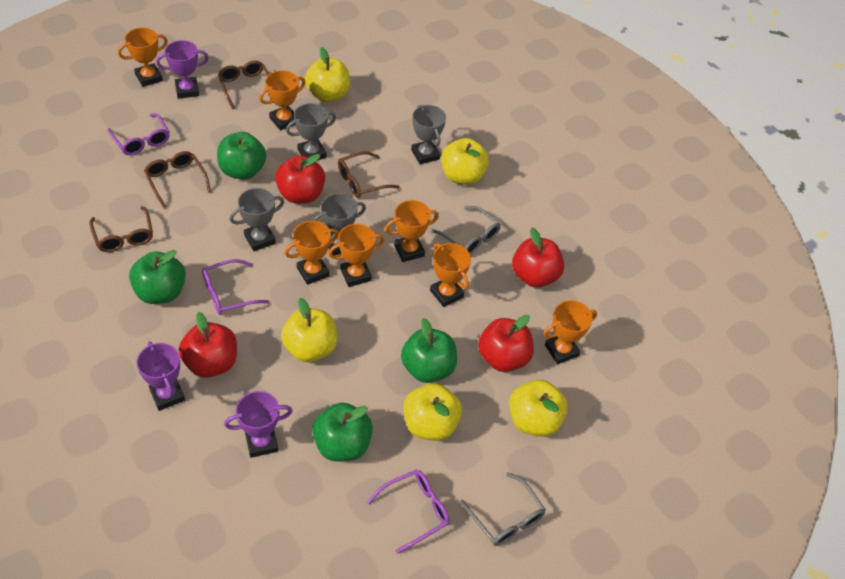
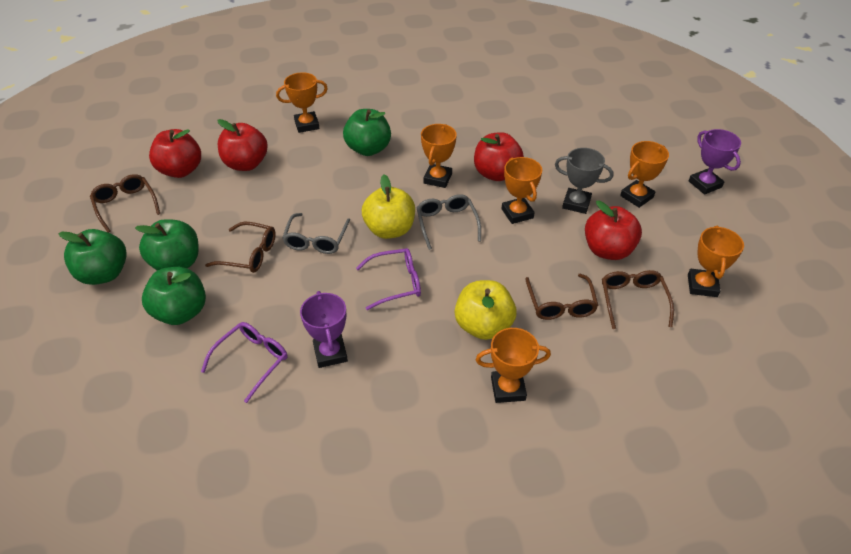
grey trophy: [230,188,284,251] [286,103,336,160] [313,193,366,255] [411,105,446,164] = 4 -> [555,148,613,214] = 1
orange trophy: [118,28,168,87] [259,70,306,131] [285,221,339,285] [328,224,385,287] [385,200,439,262] [430,243,471,307] [543,300,597,364] = 7 -> [276,72,328,133] [421,124,457,188] [476,328,551,403] [502,157,542,224] [620,141,669,208] [688,226,744,297] = 6
purple glasses: [108,113,169,155] [202,259,269,315] [367,470,450,554] = 3 -> [201,322,288,403] [356,248,421,310] = 2
purple trophy: [137,341,185,411] [156,40,209,99] [224,391,293,458] = 3 -> [300,291,348,368] [689,129,741,195] = 2
yellow apple: [281,298,337,362] [305,47,350,102] [404,383,462,441] [441,138,489,185] [509,380,568,437] = 5 -> [362,174,415,239] [455,280,517,340] = 2

